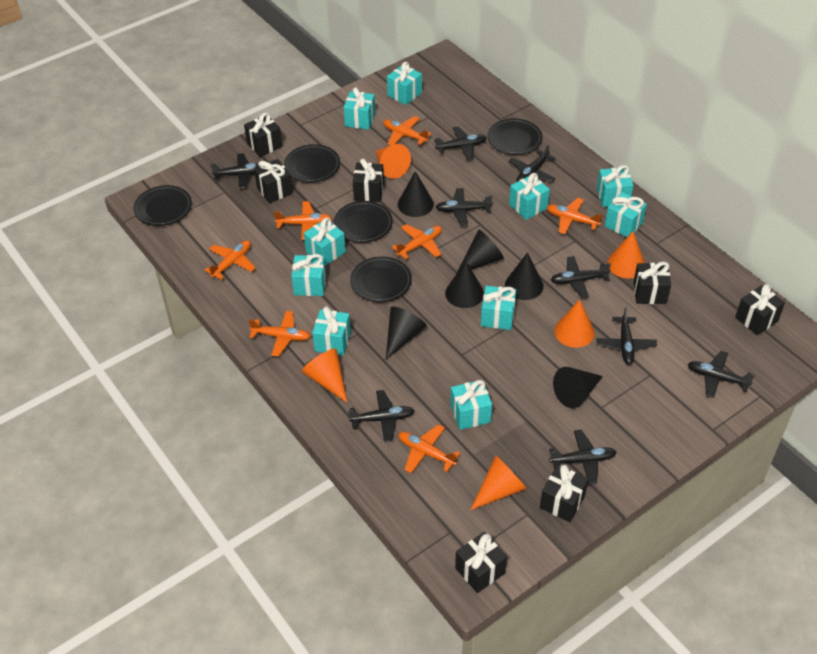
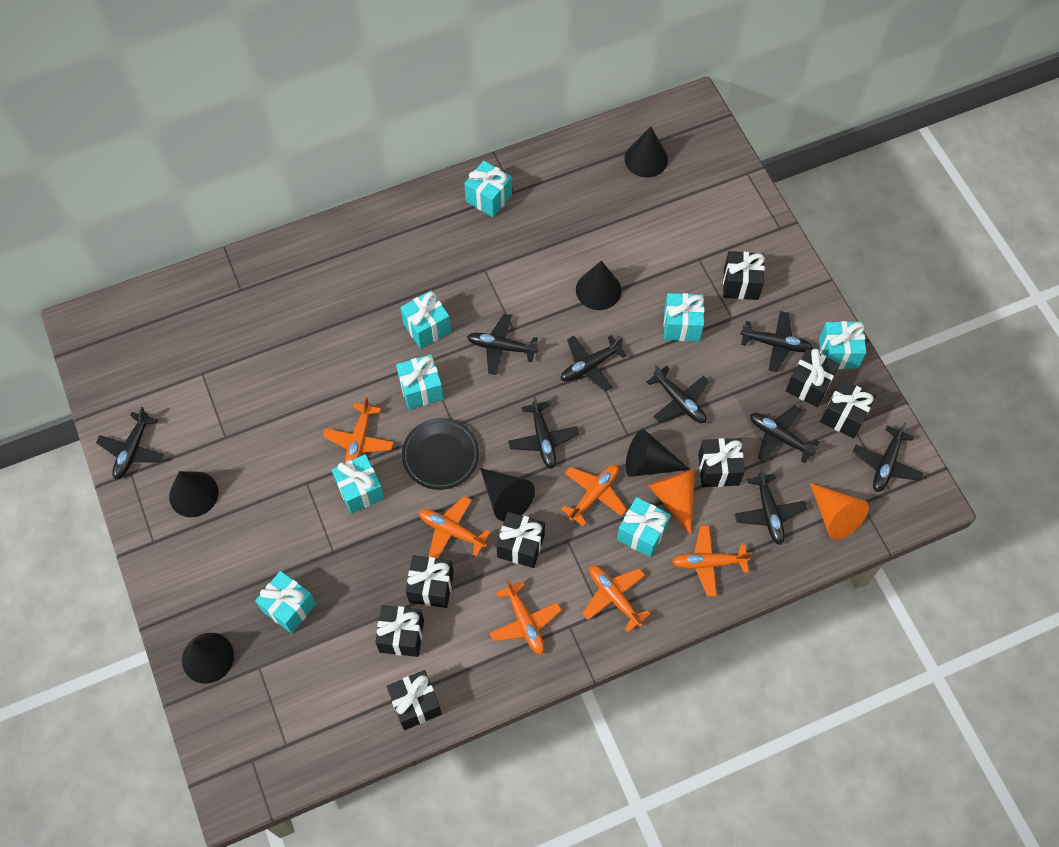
black gift: [244,112,283,157] [254,159,293,203] [353,159,384,202] [455,532,507,593] [540,464,588,522] [633,262,671,304] [735,284,785,335] = 7 -> [375,605,424,657] [387,670,442,730] [406,555,454,608] [496,512,545,568] [698,438,745,487] [723,251,765,300] [786,348,840,407] [820,379,876,438] = 8
black plate: [133,185,192,226] [284,144,340,183] [334,201,393,243] [350,256,412,302] [487,118,542,155] = 5 -> [402,418,479,490] = 1
orange cone: [302,348,347,402] [375,144,411,179] [471,455,527,510] [554,299,595,348] [607,231,645,278] = 5 -> [648,469,695,535] [810,483,869,540] = 2
orange plane: [204,240,256,280] [248,311,311,357] [274,201,332,240] [383,116,431,145] [392,224,442,259] [398,424,460,473] [546,198,602,234] = 7 -> [323,397,393,463] [419,496,491,559] [490,579,562,655] [561,465,627,527] [582,565,651,632] [672,526,753,597] = 6
turquoise gift: [291,254,326,296] [304,217,346,266] [312,306,351,356] [344,87,375,130] [387,62,422,105] [450,380,492,430] [481,286,516,330] [509,173,550,220] [597,165,633,207] [605,192,647,237] = 10 -> [255,571,316,633] [332,454,385,514] [396,354,444,410] [400,291,451,349] [464,161,512,218] [617,497,671,557] [664,293,704,341] [819,321,867,369] = 8

